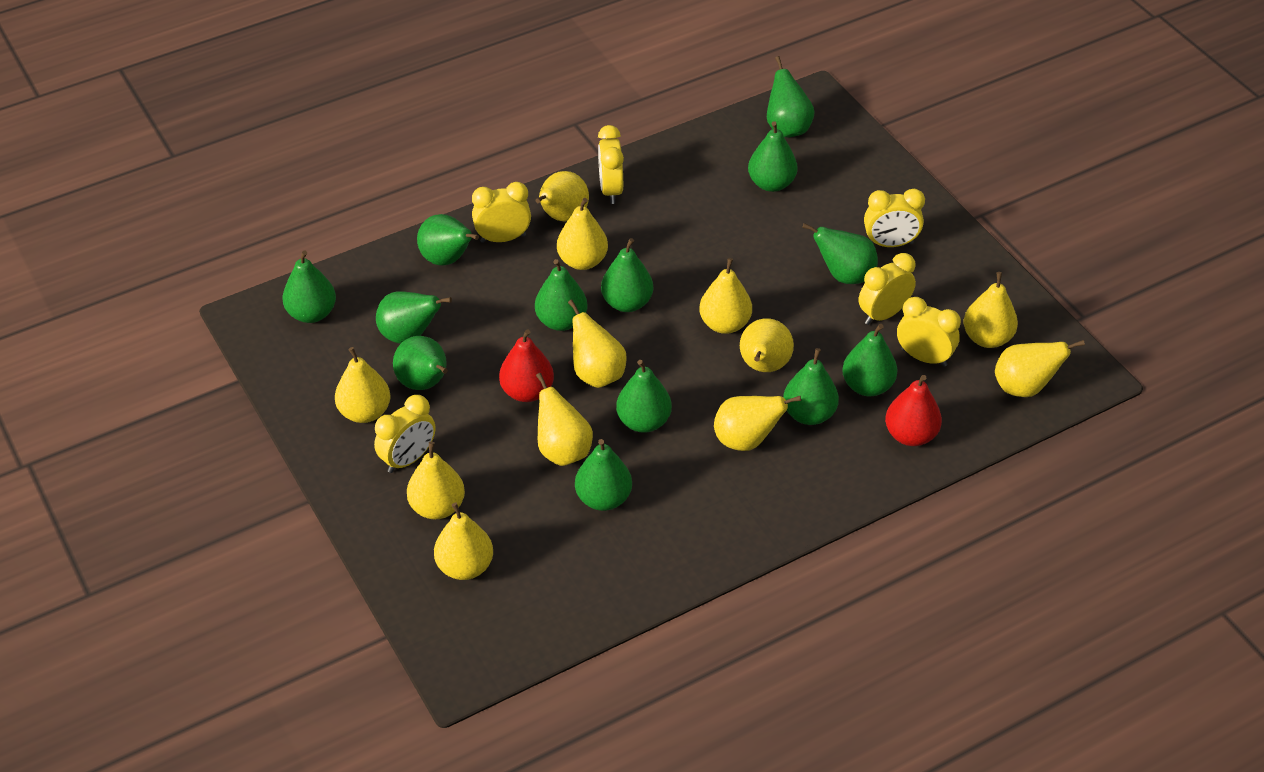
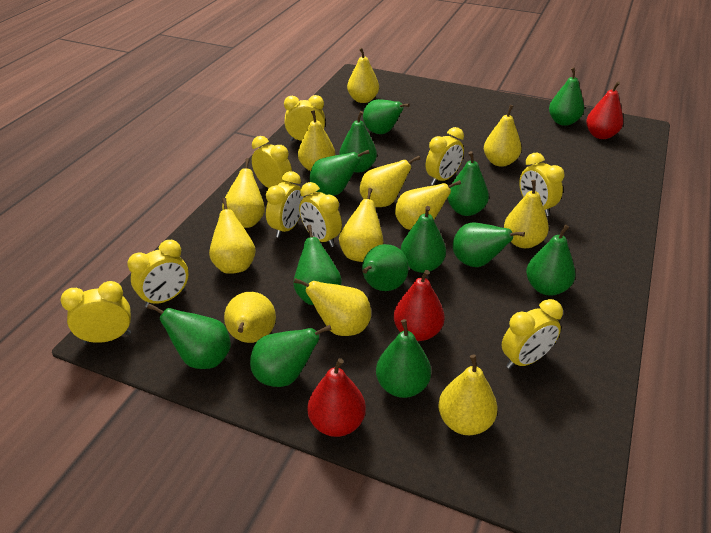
red pear: [499,329,554,402] [885,375,942,446] = 2 -> [308,358,366,437] [394,270,445,341] [586,81,623,139] = 3
yellow clock: [374,395,436,473] [472,182,531,243] [598,125,624,204] [859,253,916,325] [864,189,925,247] [897,297,961,367] = 6 -> [61,281,131,343] [127,240,189,307] [252,136,292,188] [266,171,304,238] [284,95,325,141] [299,182,342,247] [426,127,464,185] [501,299,563,369] [519,153,564,216] = 9

